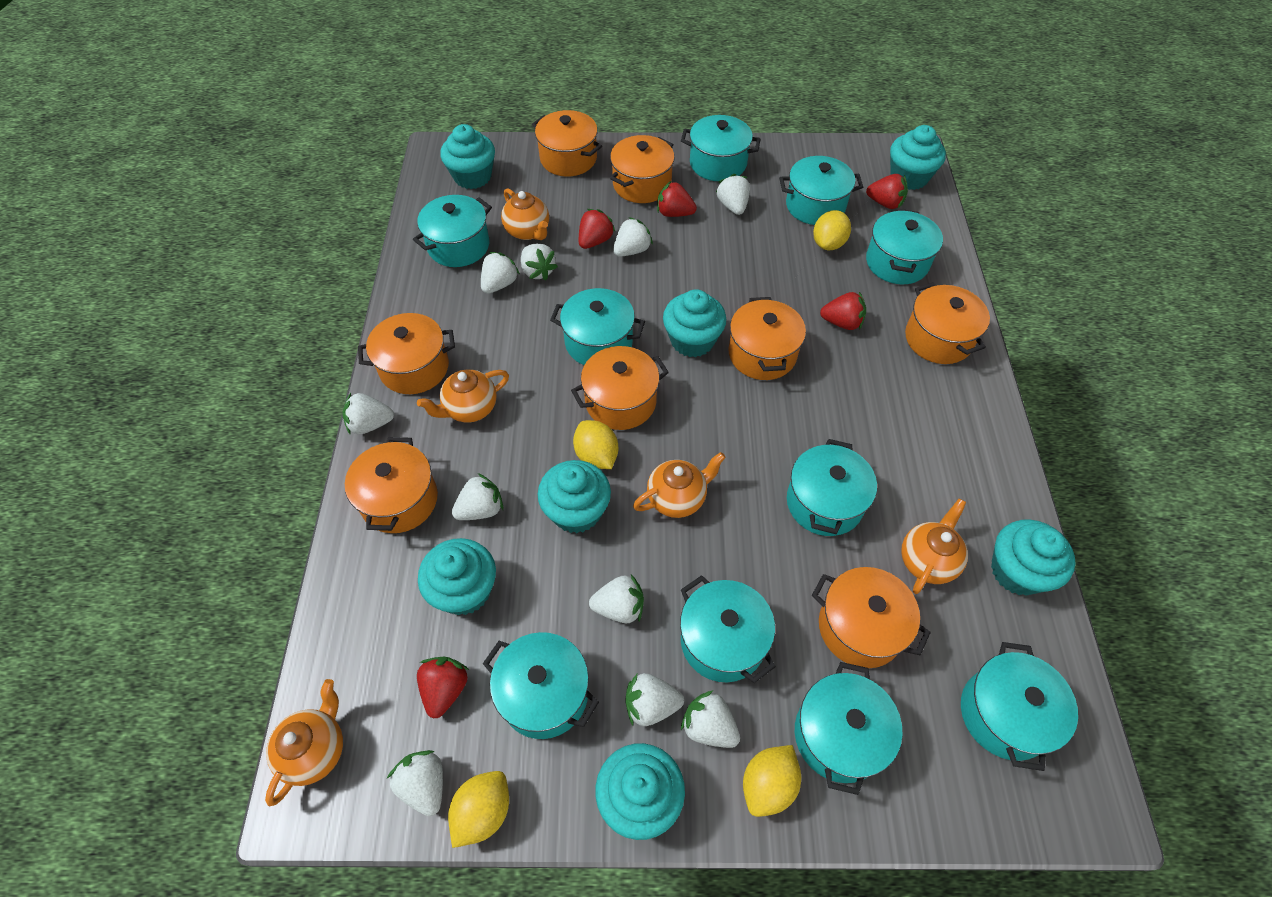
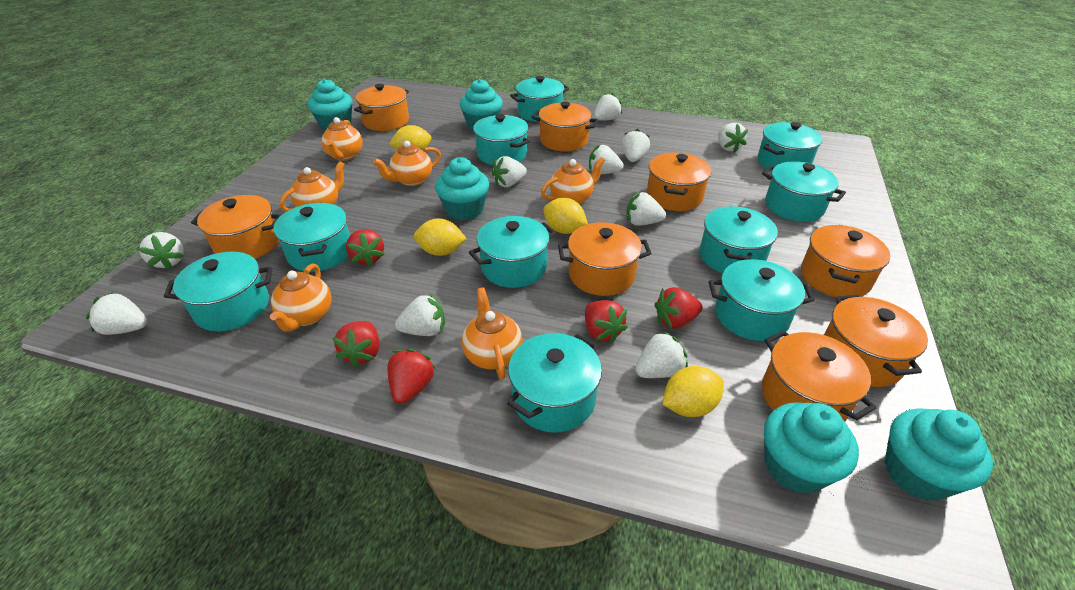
orange teapot: [265,679,343,807] [417,369,509,423] [501,188,549,240] [633,452,726,518] [901,499,968,594] = 5 -> [270,263,332,332] [280,161,345,212] [322,117,363,161] [373,141,441,186] [462,287,523,379] [541,157,605,204] = 6
turquoise cupcake: [418,538,496,615] [440,124,495,189] [538,460,611,533] [595,743,685,840] [663,289,726,357] [890,125,946,190] [991,519,1075,596] = 7 -> [308,79,353,131] [435,157,489,221] [460,79,503,130] [764,402,859,494] [884,408,993,501] = 5

